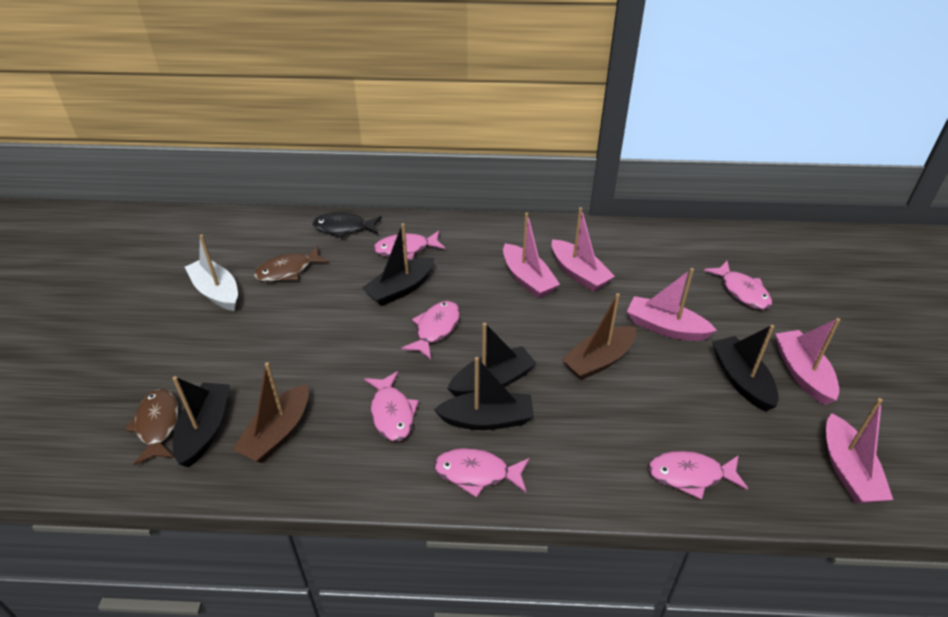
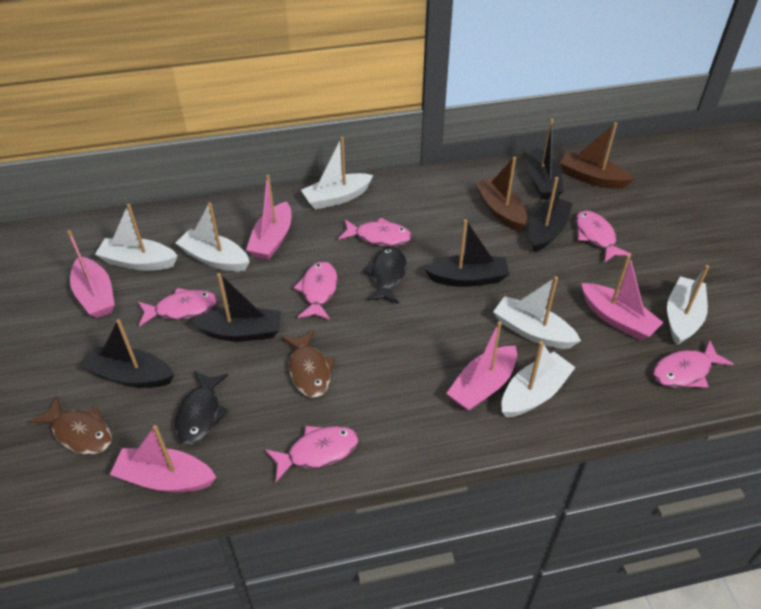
black fish: [312,213,382,239] = 1 -> [174,371,228,445] [363,247,407,304] = 2
white boat: [185,234,238,311] = 1 -> [95,204,178,271] [176,202,250,272] [301,137,373,210] [493,276,581,349] [501,341,576,417] [667,265,709,345] = 6

